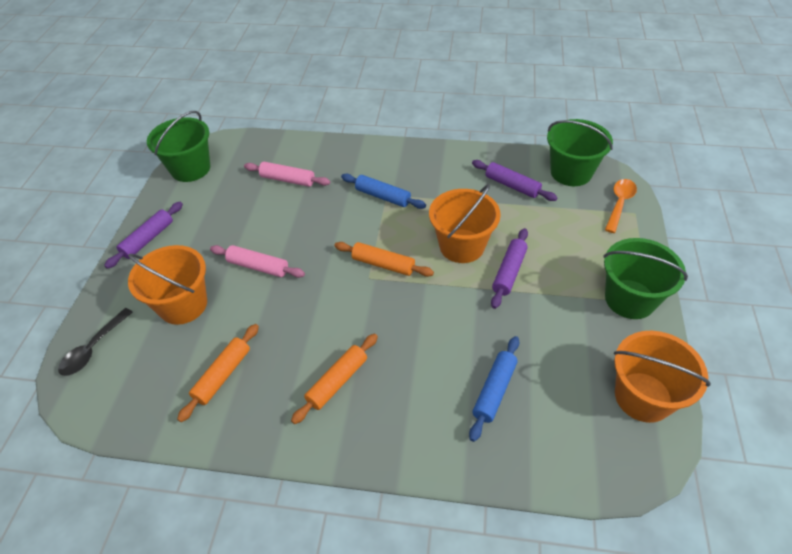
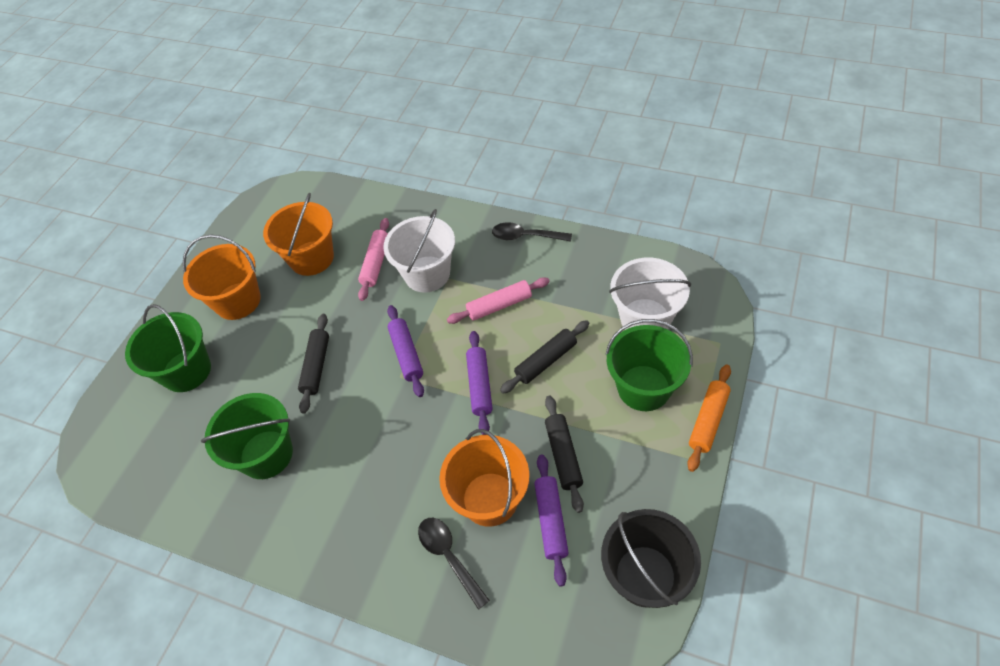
black bucket: none = 0 -> [601,509,701,608] = 1
black rolling pin: none = 0 -> [298,314,329,414] [500,320,589,394] [545,395,584,513] = 3
black spoon: [58,308,133,376] = 1 -> [418,518,490,610] [492,222,572,242] = 2
blue rolling pin: [341,174,426,209] [469,336,519,442] = 2 -> none = 0
orange rolling pin: [177,324,259,422] [291,334,378,424] [335,242,434,277] = 3 -> [687,365,731,472] = 1
orange spoon: [605,179,637,233] = 1 -> none = 0
white bucket: none = 0 -> [383,209,455,293] [609,258,691,330] = 2

